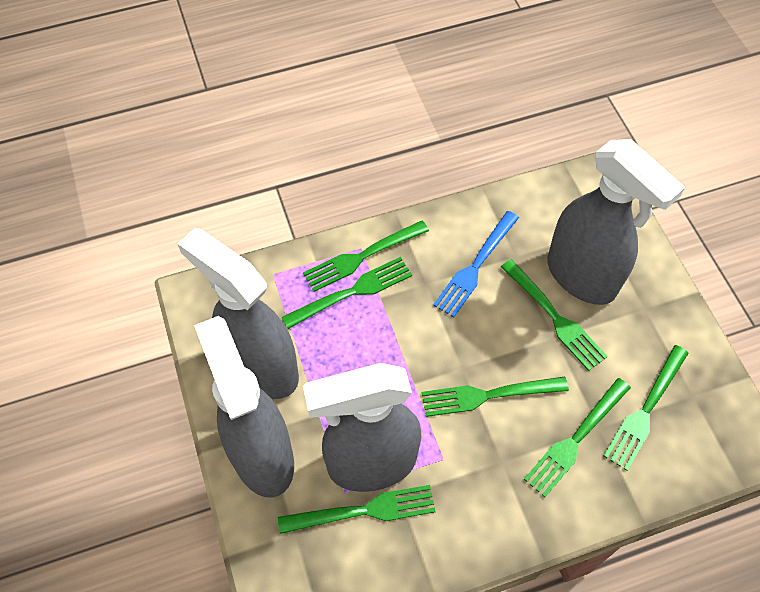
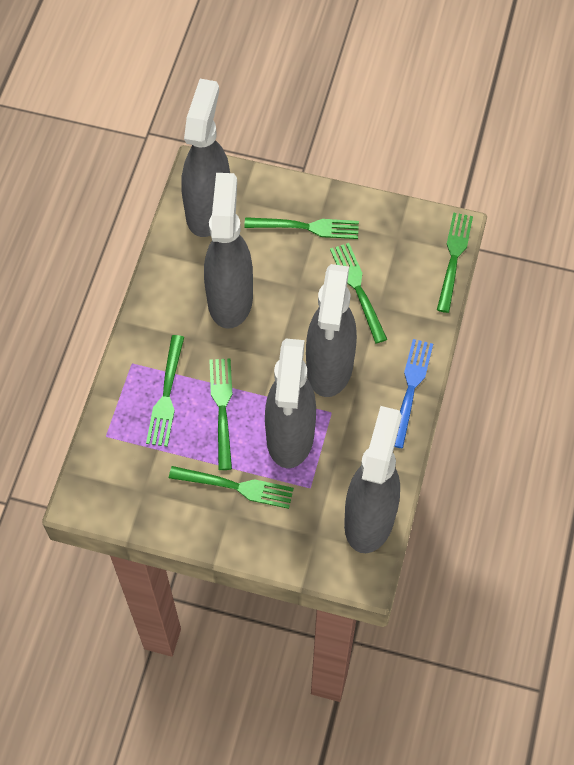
green fork: [278,485,436,534] [282,257,412,329] [303,220,429,292] [422,376,569,417] [501,259,608,371] [524,378,631,497] [604,345,689,471] = 7 -> [146,335,184,447] [169,466,294,509] [209,358,232,470] [244,217,359,239] [330,243,387,343] [437,212,473,313] = 6
grey spray bottle: [177,228,299,399] [194,316,294,498] [303,363,421,492] [547,139,685,305] = 4 -> [181,79,230,237] [204,173,253,329] [265,339,316,468] [306,264,357,397] [344,406,402,553] = 5

